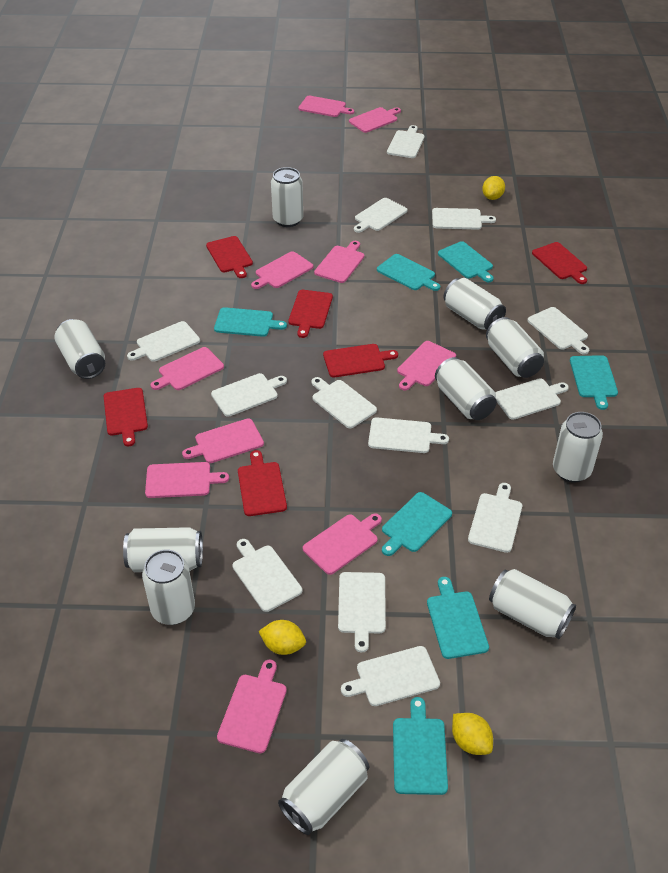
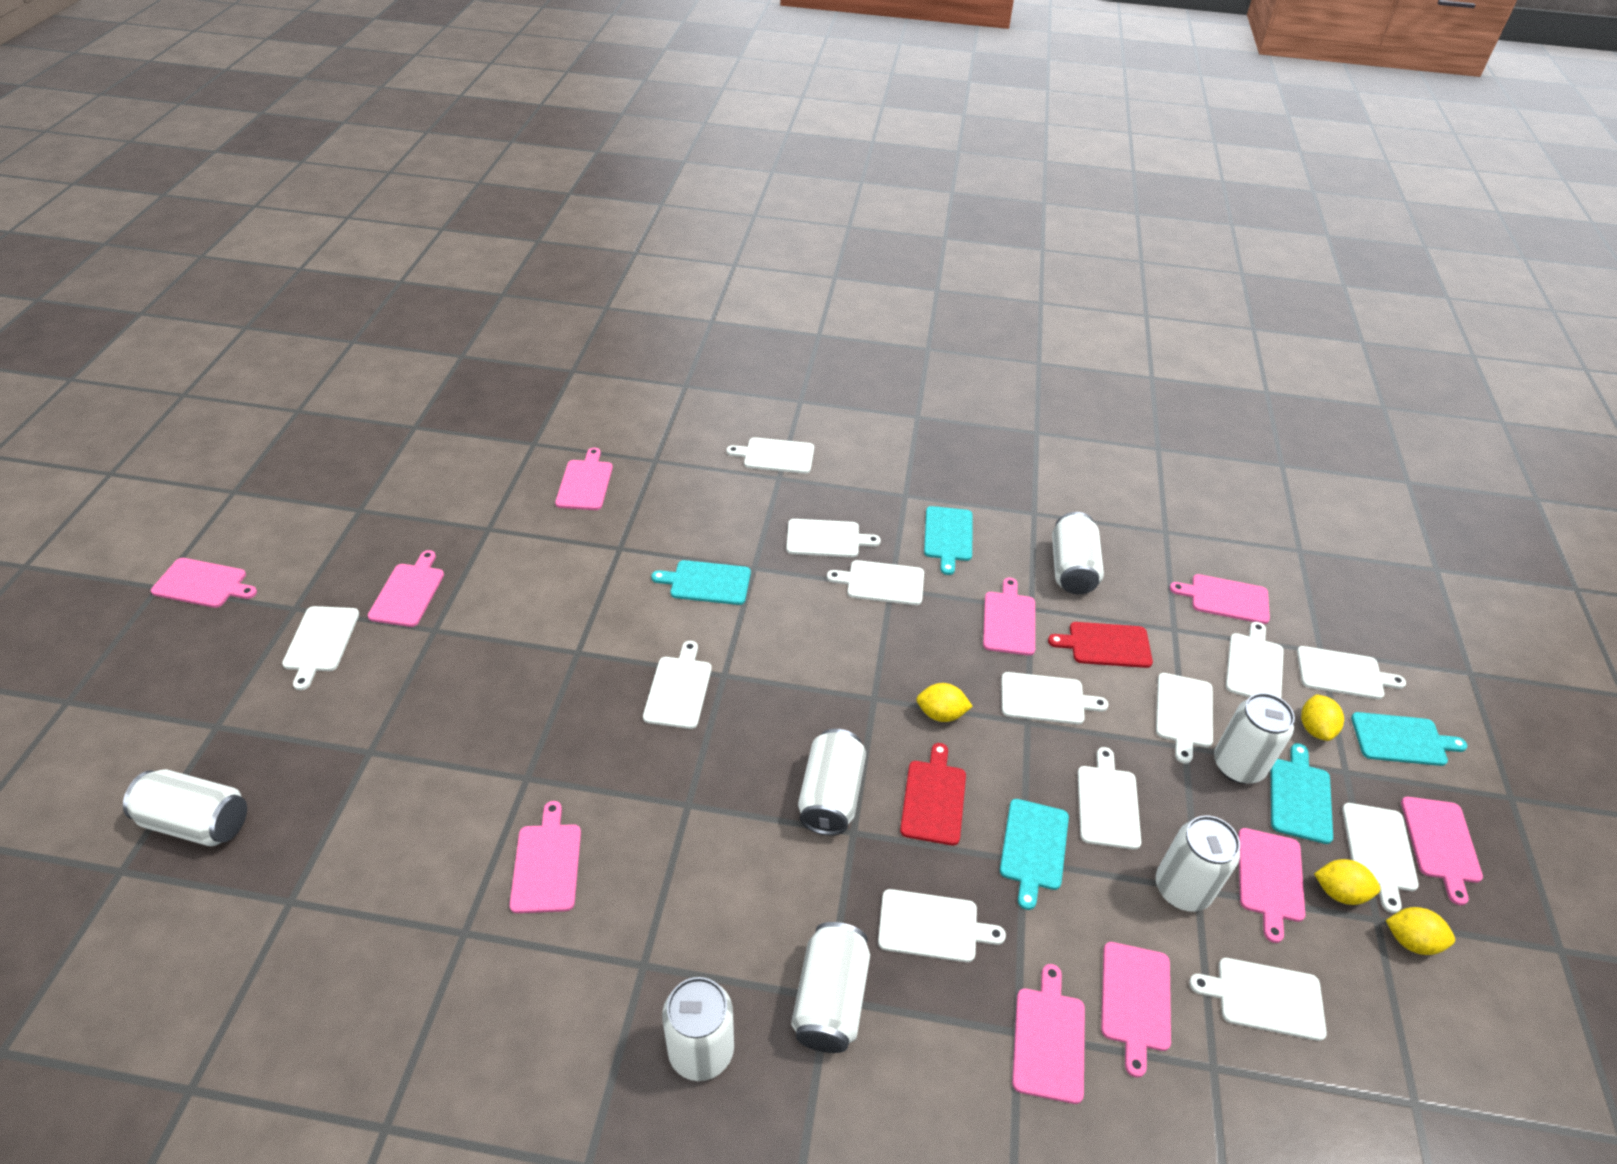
red cutting board: [103,388,148,446] [206,236,253,278] [238,450,287,516] [288,290,333,338] [323,344,398,377] [532,242,587,284] = 6 -> [900,743,966,846] [1048,622,1153,668] = 2
turquoise cutting board: [214,307,287,337] [377,254,440,291] [382,492,452,556] [393,697,448,795] [427,577,489,659] [438,241,494,282] [570,355,618,410] = 7 -> [651,560,751,605] [924,506,972,575] [1000,799,1069,910] [1271,743,1333,844] [1351,712,1467,766] = 5
white can: [54,319,105,379] [123,527,203,572] [142,550,195,625] [271,167,303,227] [278,739,369,835] [435,357,497,420] [444,278,506,330] [486,317,544,378] [489,569,576,639] [553,412,603,482] = 10 -> [123,769,247,846] [662,977,734,1081] [791,922,870,1053] [798,729,866,836] [1052,512,1104,594] [1156,815,1240,912] [1214,693,1295,784] = 7
yellow lemon: [259,620,306,655] [452,713,493,755] [482,176,505,200] = 3 -> [916,683,973,722] [1301,694,1344,741] [1314,859,1380,905] [1386,907,1455,955] = 4

